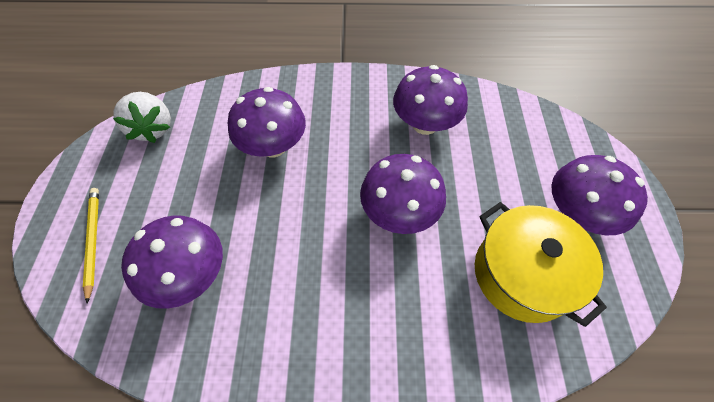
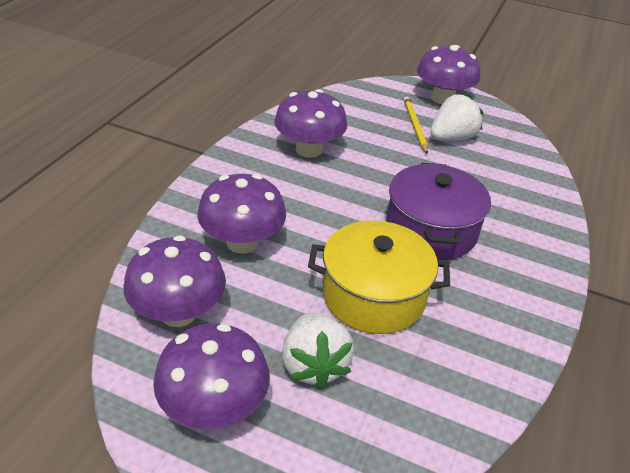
purple pot: none = 0 -> [386,163,491,260] = 1
white strawberry: [113,92,171,143] = 1 -> [282,313,354,389] [430,94,483,141] = 2

